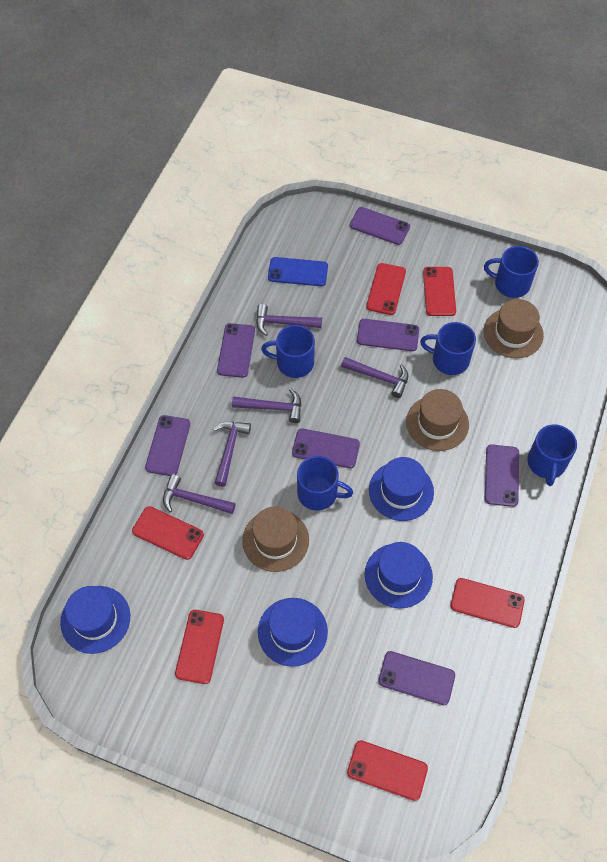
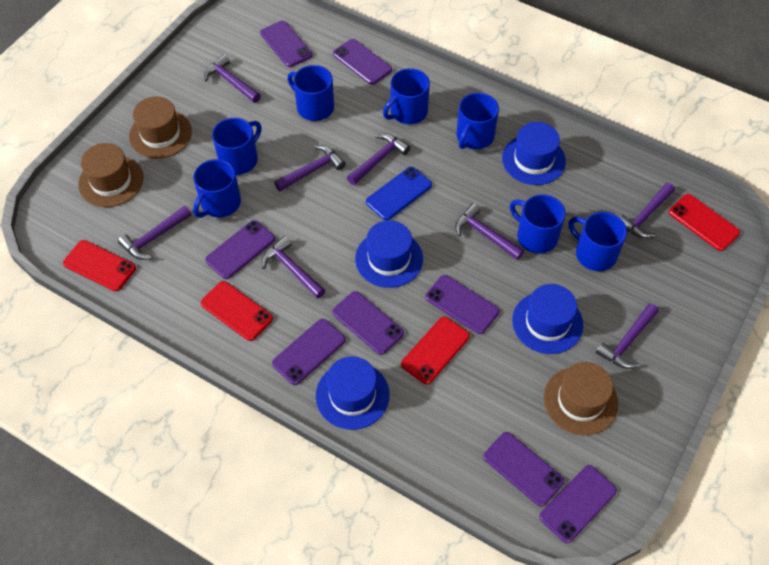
blue mug: [261,325,315,378] [297,456,353,511] [420,322,476,375] [484,246,539,298] [527,424,577,486] = 5 -> [193,159,241,218] [212,118,262,175] [287,65,334,121] [383,68,430,124] [456,93,499,149] [510,194,566,254] [569,212,627,271] = 7
purple hammer: [163,474,236,514] [213,422,251,487] [232,389,301,423] [256,304,322,336] [341,357,408,398] = 5 -> [118,206,192,260] [204,54,261,103] [262,236,325,299] [274,145,346,191] [347,133,410,185] [455,203,524,260] [596,303,659,368] [619,183,675,238] = 8
purple phone: [145,415,190,476] [217,323,255,378] [292,428,360,468] [350,207,410,245] [357,319,419,351] [378,651,455,705] [485,444,519,507] = 7 -> [205,220,275,279] [260,21,312,67] [272,319,346,385] [332,291,404,355] [333,39,392,85] [425,275,499,334] [483,432,564,507] [539,465,617,543] = 8
red phone: [132,506,204,560] [175,610,224,684] [347,740,428,801] [366,263,406,315] [423,267,456,316] [451,578,525,628] = 6 -> [63,240,136,291] [201,281,273,341] [401,316,470,385] [669,194,740,251] = 4

